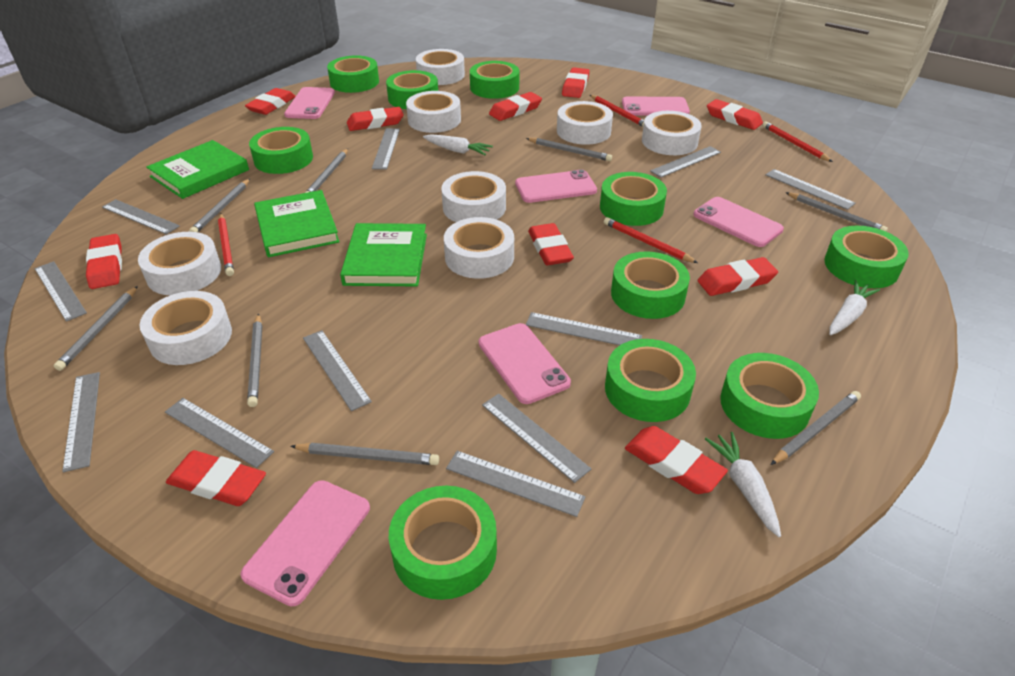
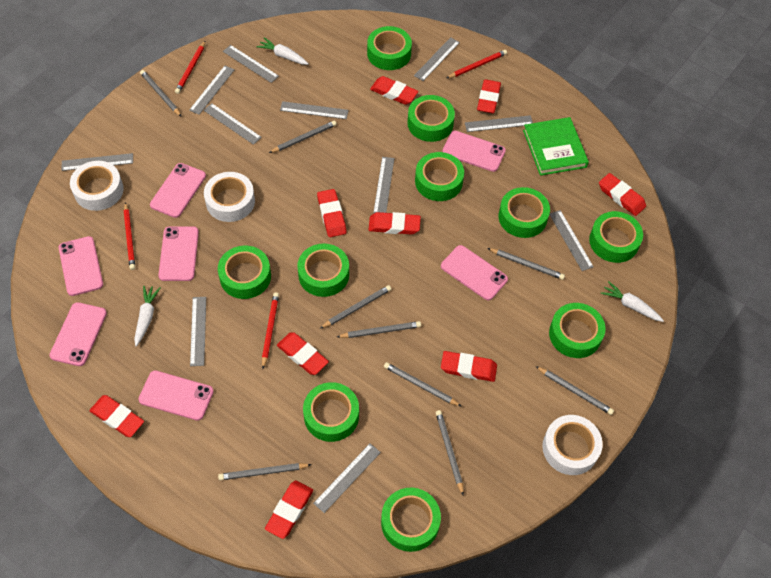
green book: [146,140,249,199] [254,190,340,257] [340,223,427,286] = 3 -> [523,117,589,176] = 1
grey pencil: [54,286,138,371] [189,179,250,232] [247,313,262,407] [290,443,439,465] [305,149,348,193] [526,138,612,161] [770,391,861,465] [785,192,888,232] = 8 -> [140,70,182,117] [218,463,312,480] [269,121,337,153] [320,285,391,329] [337,321,421,338] [384,362,462,407] [436,410,464,496] [487,248,565,280] [536,366,614,415] = 9
pink phone: [241,480,370,607] [284,87,335,119] [479,323,571,404] [515,169,597,203] [622,97,690,116] [693,197,784,247] = 6 -> [50,302,107,366] [59,236,103,296] [138,371,214,421] [150,163,206,218] [158,226,199,281] [441,245,508,300] [442,131,506,172] = 7
red eraser: [86,234,122,289] [166,450,266,506] [245,88,296,115] [347,107,404,131] [489,92,542,121] [528,223,574,265] [562,67,590,98] [625,426,728,494] [697,257,778,296] [707,99,763,130] = 10 -> [89,395,144,437] [265,480,313,539] [277,332,329,375] [317,189,347,237] [368,212,421,235] [370,76,418,105] [441,351,497,382] [477,79,501,114] [599,173,646,216] = 9
white tape: [138,232,221,295] [140,291,232,365] [406,91,461,133] [416,49,465,85] [441,171,506,222] [444,217,514,279] [557,101,613,145] [642,111,702,155] = 8 -> [70,161,124,211] [204,172,255,222] [542,415,603,475] = 3

